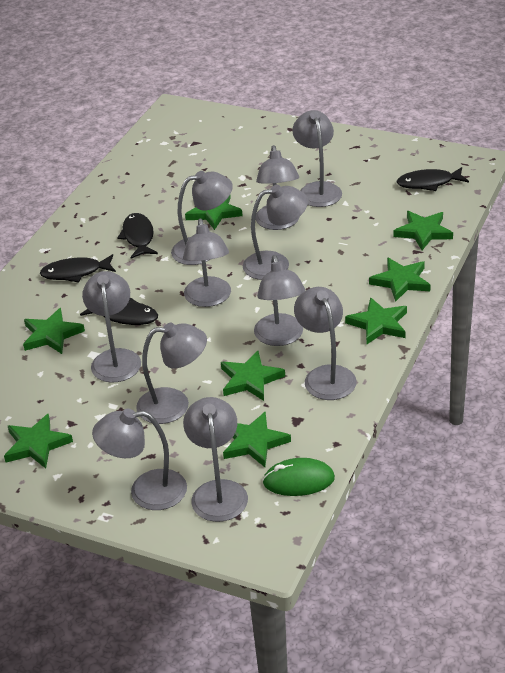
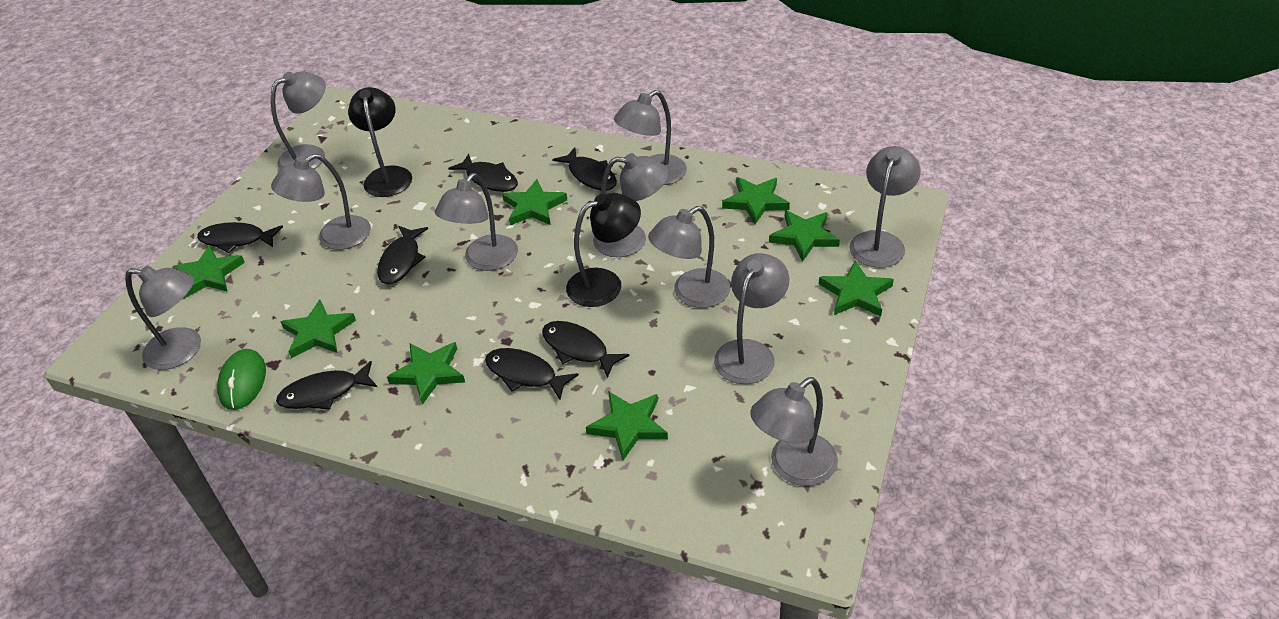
black fish: [40,254,116,283] [80,298,158,325] [117,213,158,259] [397,167,469,191] = 4 -> [197,222,283,253] [276,361,377,410] [377,226,428,284] [448,154,518,192] [485,348,579,400] [542,321,630,378] [552,148,617,190] = 7
black lamp: none = 0 -> [348,87,412,197] [566,193,641,307] = 2
grey lamp: [82,271,141,382] [92,409,187,510] [136,323,207,424] [171,171,233,265] [183,219,231,307] [183,397,248,522] [243,185,308,280] [254,255,306,346] [256,145,299,230] [292,110,342,207] [294,287,357,400] = 11 -> [125,266,201,370] [271,71,326,170] [271,154,371,250] [435,173,518,271] [593,153,668,257] [614,90,687,185] [648,206,730,308] [714,253,789,384] [750,377,838,486] [850,146,921,268] = 10

